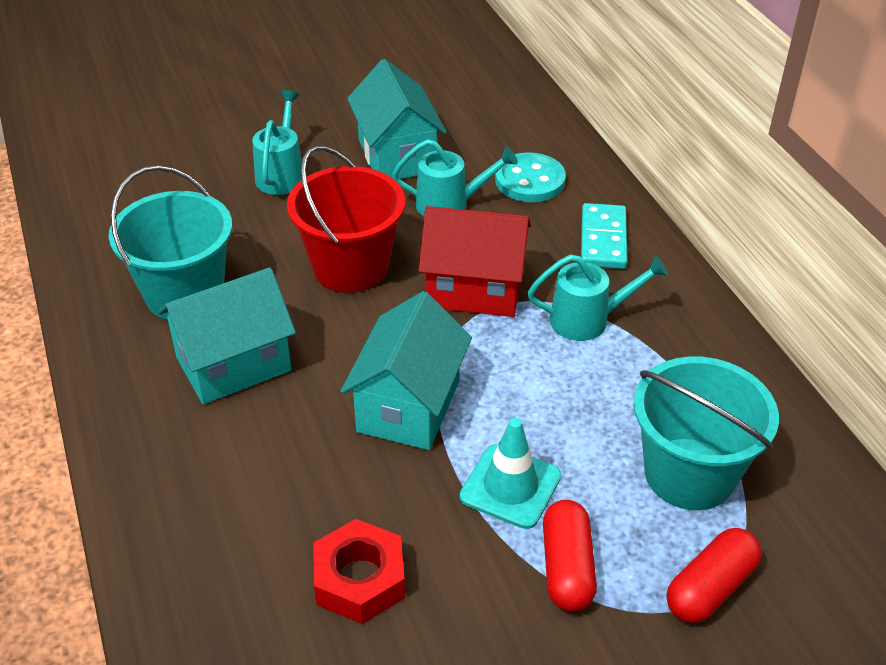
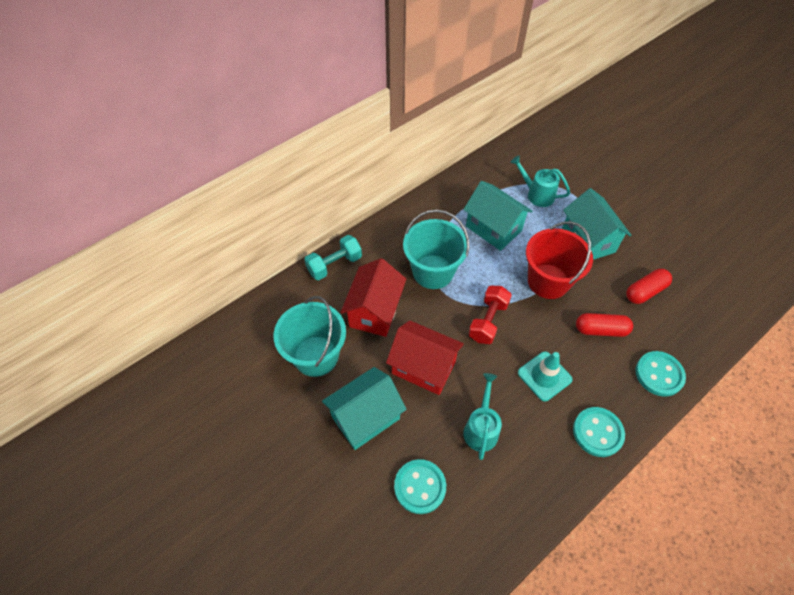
red dumbbell: none = 0 -> [468,286,512,344] = 1
red house: [418,206,531,317] = 1 -> [341,258,406,337] [386,320,464,395] = 2
red nut: [313,519,405,624] = 1 -> none = 0
turquoise button: [495,153,566,202] = 1 -> [394,459,446,514] [573,407,625,457] [636,351,686,397] = 3
turquoise domino: [581,203,627,269] = 1 -> none = 0
turquoise dumbbell: none = 0 -> [304,235,362,280] = 1
turquoise watering can: [252,90,302,195] [392,139,518,216] [528,254,668,341] = 3 -> [463,373,502,460] [510,155,570,207] = 2

